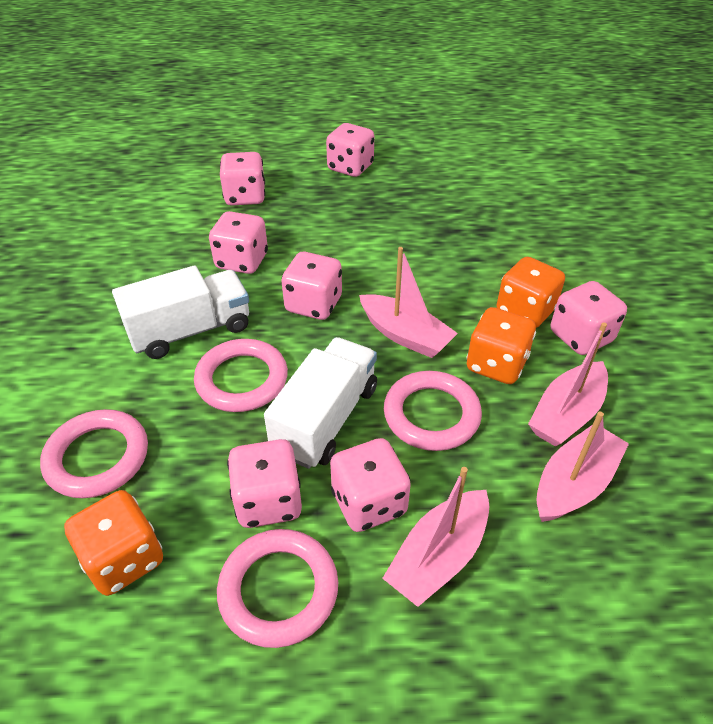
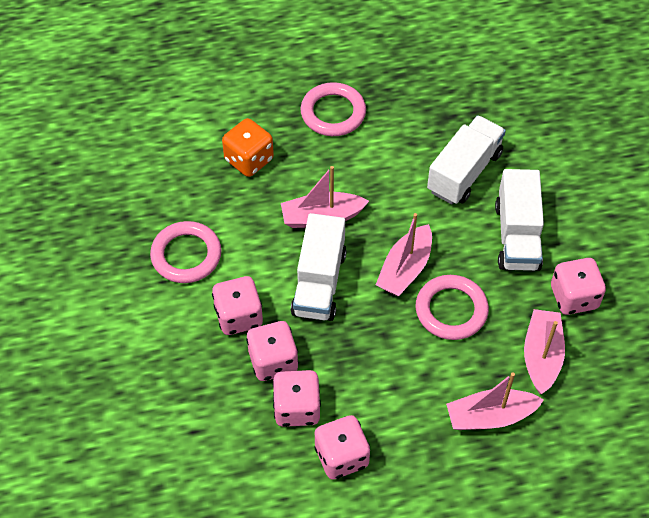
orange dice: [64,490,163,596] [466,307,536,384] [497,257,565,328] = 3 -> [222,118,274,177] = 1
pink dice: [209,211,268,274] [220,152,265,206] [227,439,302,528] [281,252,342,320] [326,123,374,177] [330,438,411,532] [551,281,627,355] = 7 -> [212,276,263,335] [246,321,299,381] [272,370,321,427] [314,415,370,480] [551,258,606,315] = 5
pink ring: [40,409,148,498] [194,339,288,412] [217,529,338,648] [384,371,482,451] = 4 -> [150,221,222,283] [301,82,366,136] [416,275,489,340] = 3
white truck: [112,266,249,359] [264,337,377,469] = 2 -> [291,213,347,321] [427,115,506,204] [495,169,544,271] = 3

